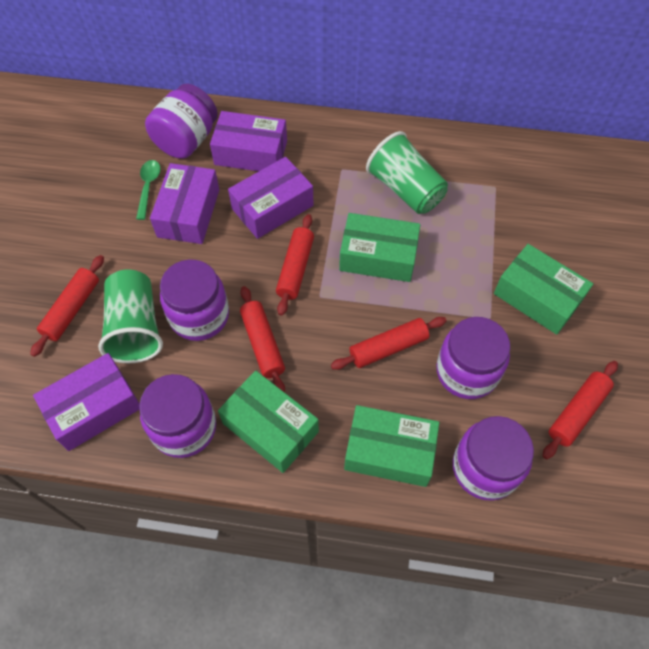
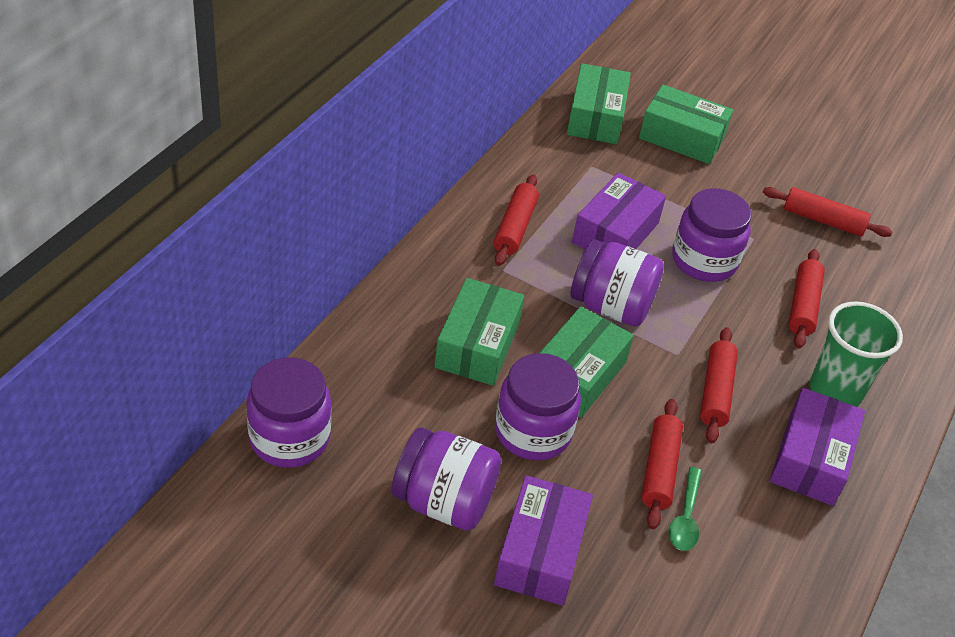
green cup: [98,269,163,364] [366,131,448,214] = 2 -> [810,301,903,407] = 1
purple box: [33,353,140,451] [150,163,219,244] [210,111,287,171] [228,157,313,239] = 4 -> [494,475,593,606] [572,172,666,249] [770,388,865,506] = 3

